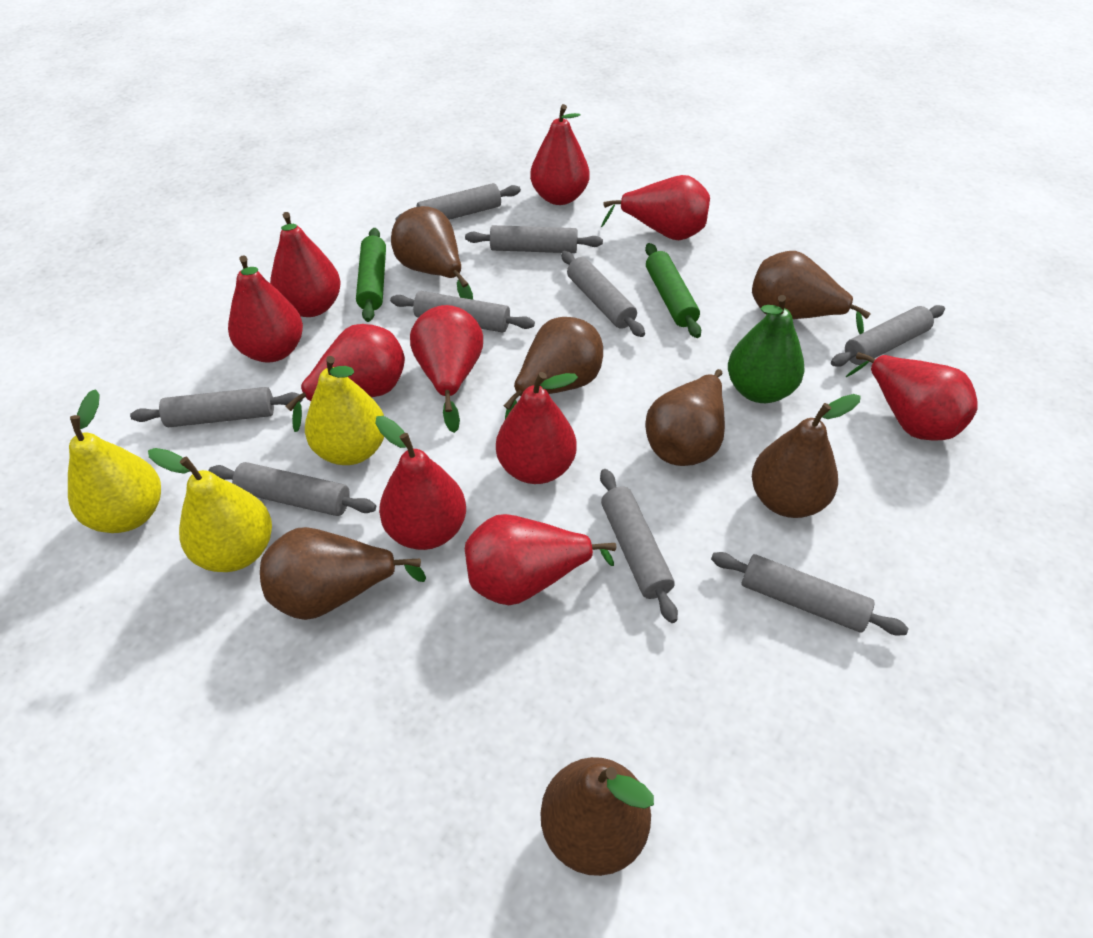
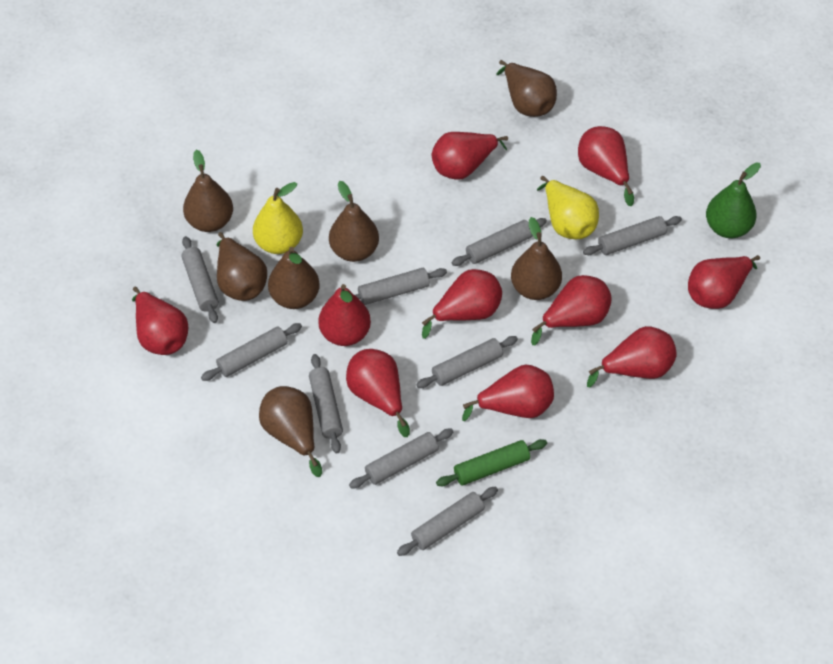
green rolling pin: [356,228,386,322] [645,243,701,338] = 2 -> [436,439,547,486] = 1
yellow pear: [68,389,161,533] [148,448,272,572] [305,356,384,465] = 3 -> [253,182,303,254] [537,176,599,239] = 2

